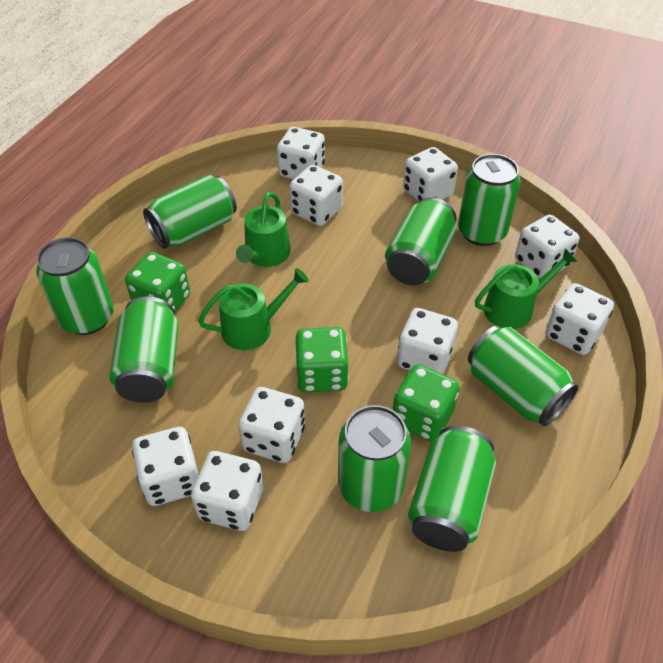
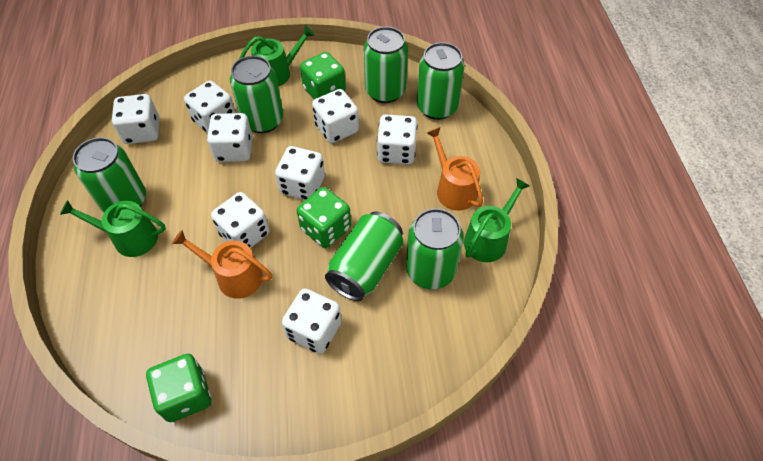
green can: [36,237,114,335] [110,296,179,403] [143,175,237,249] [338,405,411,512] [385,197,457,285] [408,426,496,552] [458,154,521,246] [468,326,578,426] = 8 -> [73,137,146,212] [230,56,283,133] [325,212,403,301] [364,27,408,103] [406,208,464,289] [417,42,465,120] = 6
orange watering can: none = 0 -> [172,230,272,299] [427,127,483,211] = 2
white dice: [132,427,199,506] [191,451,263,531] [238,387,305,463] [277,127,325,179] [289,165,343,226] [397,308,458,374] [403,147,458,202] [515,215,579,279] [545,283,614,355] = 9 -> [112,94,159,144] [184,80,236,133] [207,113,253,162] [211,192,270,248] [275,146,325,200] [282,288,342,354] [312,89,359,143] [377,115,418,165] = 8

